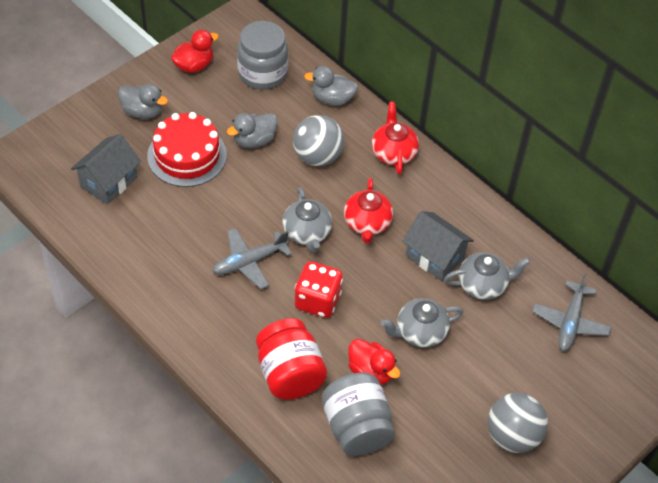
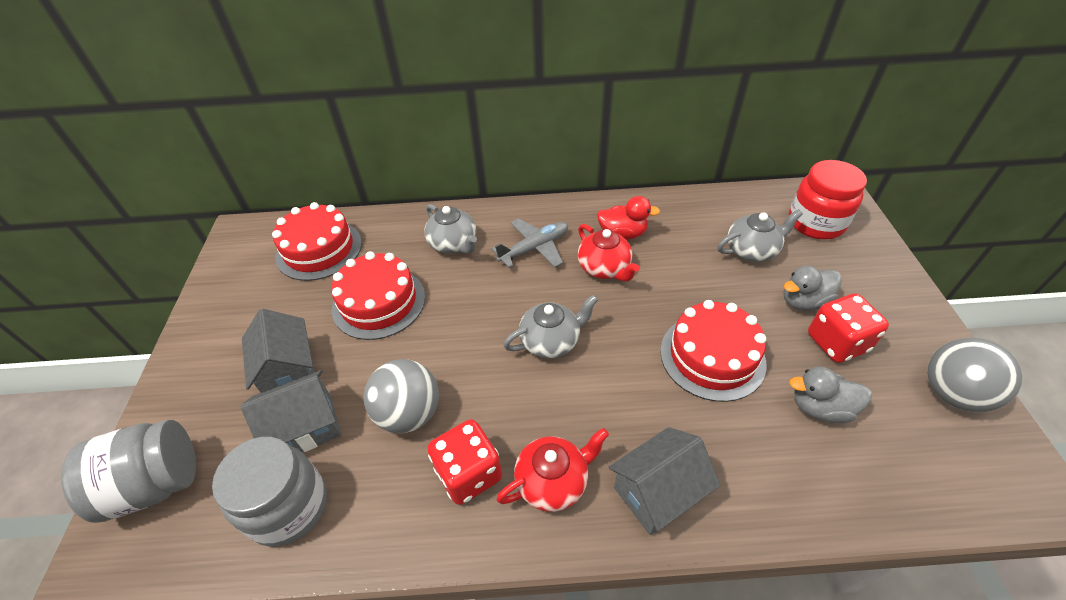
grey duck: [118,84,168,119] [227,113,277,148] [304,66,358,106] = 3 -> [784,266,842,311] [789,366,872,423] = 2
grey house: [71,134,141,205] [402,211,474,281] = 2 -> [240,370,342,452] [242,309,315,393] [609,427,721,535] = 3
grey plane: [212,228,292,289] [532,274,611,351] = 2 -> [491,219,568,268] = 1
red cake: [147,112,227,187] = 1 -> [272,202,362,281] [331,252,425,340] [660,300,766,402] = 3
red dice: [295,261,343,318] = 1 -> [427,419,502,505] [808,293,889,363] = 2
red duck: [171,30,219,73] [348,339,401,385] = 2 -> [597,196,660,240] = 1

